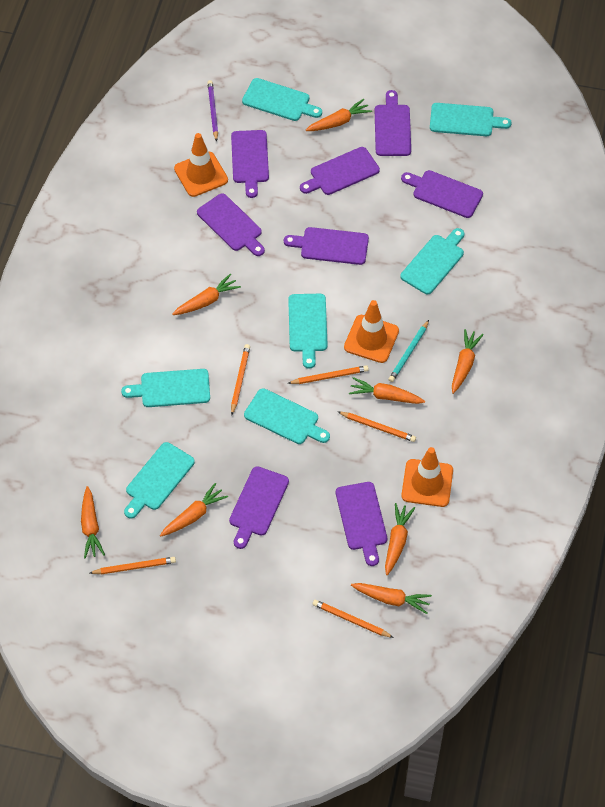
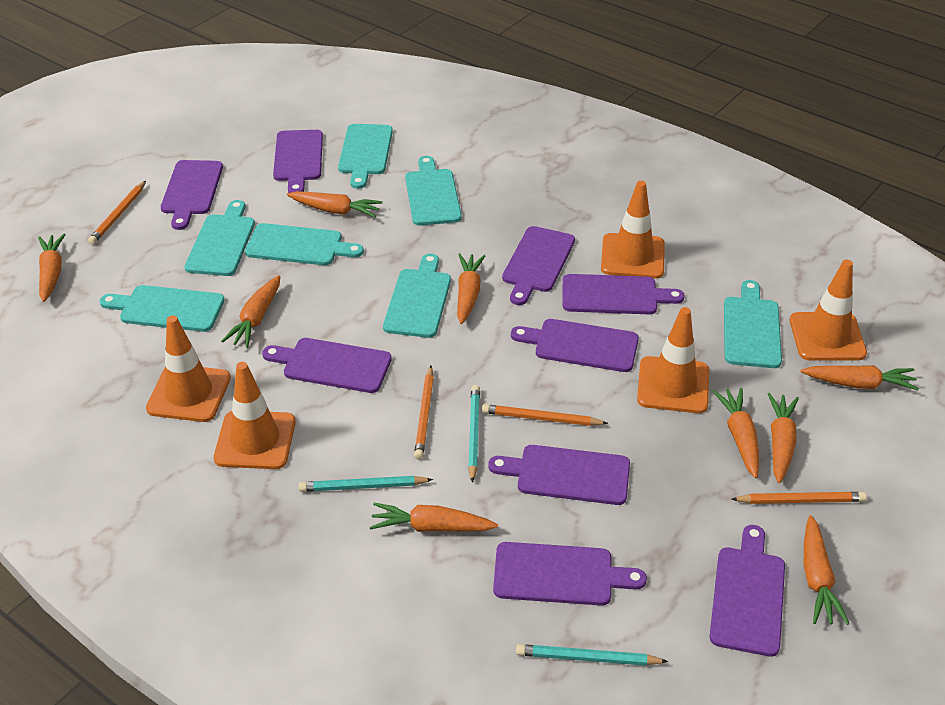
orange carrot: [81,486,105,558] [160,483,228,536] [172,274,241,315] [306,99,372,131] [349,377,425,404] [351,583,432,614] [385,503,415,575] [452,329,484,394] = 8 -> [38,233,66,302] [221,275,280,348] [287,191,382,217] [369,503,498,532] [457,253,485,324] [713,388,759,478] [768,393,799,483] [801,365,919,390] [804,515,849,625] = 9
orange pencil: [90,557,176,575] [231,344,250,415] [288,365,369,384] [313,599,394,638] [337,411,416,442] = 5 -> [88,181,146,244] [414,366,434,460] [482,404,608,426] [731,492,867,504] = 4
orange traffic cone: [174,133,228,197] [344,300,399,363] [401,447,453,507] = 3 -> [146,315,231,422] [214,362,296,469] [601,181,665,279] [637,307,709,413] [790,260,867,361] = 5
purple cutting board: [197,193,265,256] [229,466,289,549] [231,130,269,198] [284,227,369,265] [300,147,380,195] [336,482,387,566] [375,90,411,156] [401,170,483,218] = 8 -> [161,160,223,230] [262,338,392,393] [273,130,323,193] [488,445,630,505] [493,542,647,606] [502,226,575,305] [511,319,639,372] [563,274,685,314] [710,525,785,657] = 9
purple pencil: [207,80,218,142] = 1 -> none = 0
turquoise pencil: [388,320,429,382] = 1 -> [299,476,433,492] [468,385,480,483] [516,644,668,666] = 3

